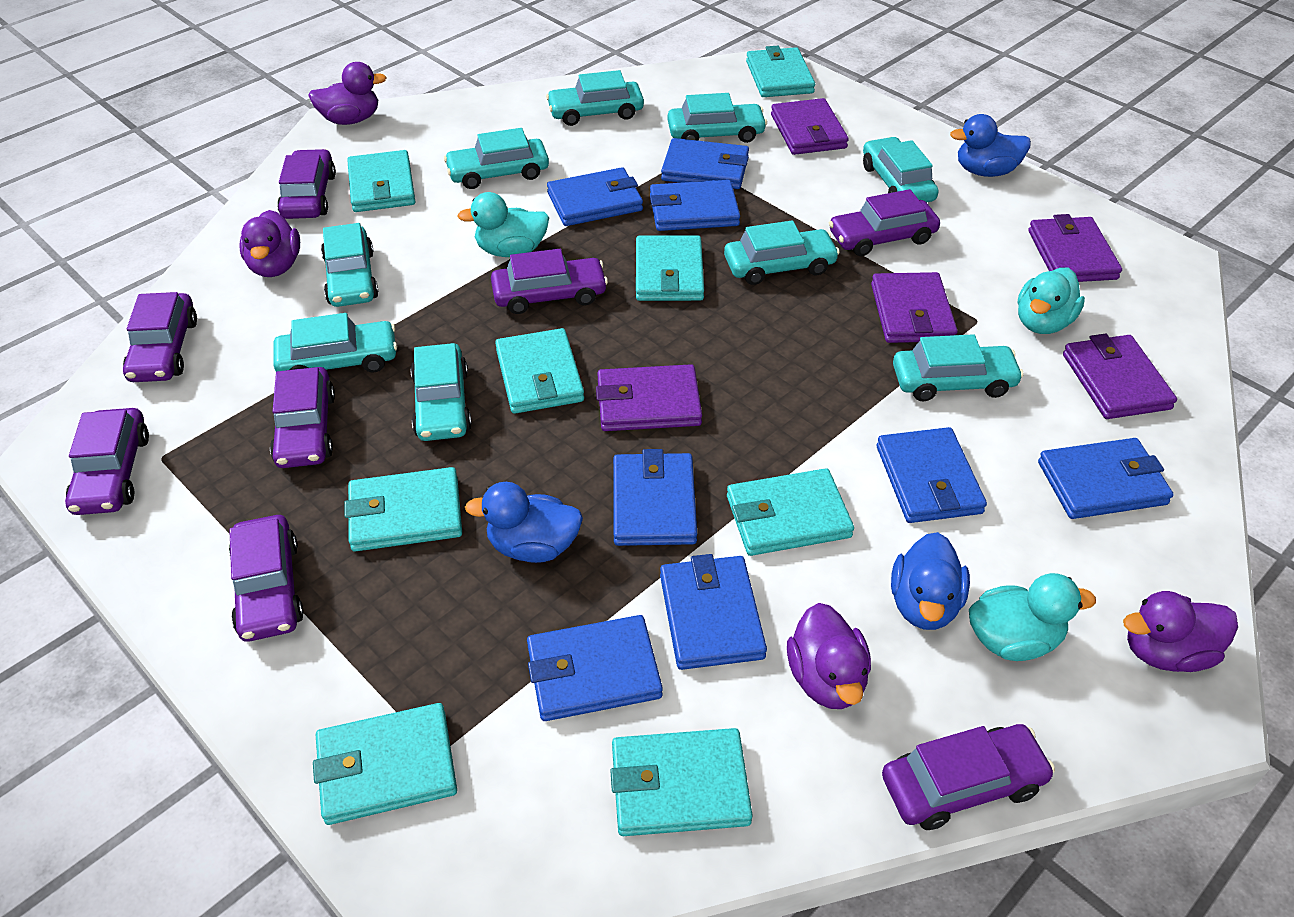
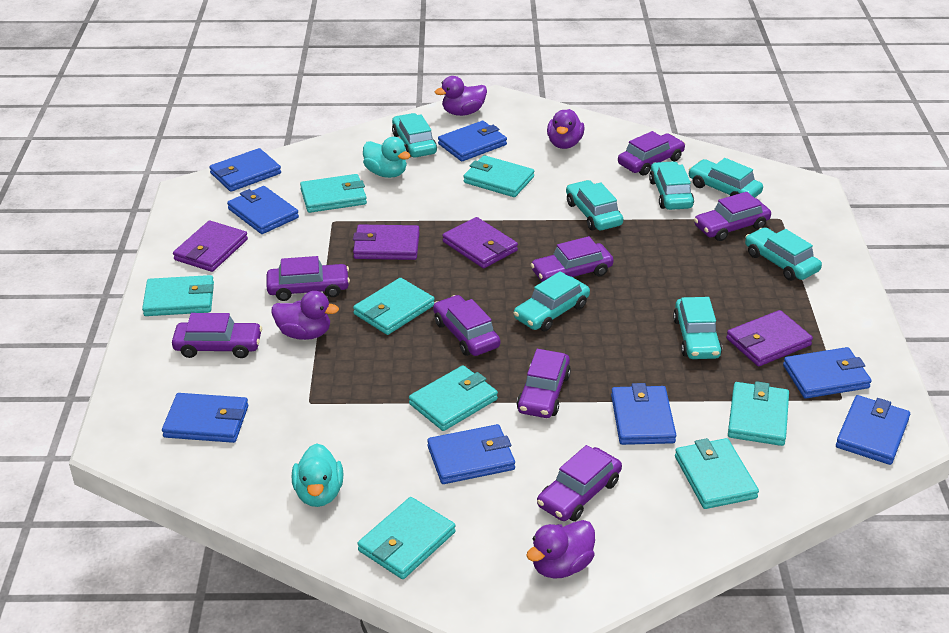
blue duck: [465,482,583,563] [891,532,970,630] [950,114,1031,177] = 3 -> none = 0
purple wallet: [596,364,702,431] [771,98,849,155] [871,272,958,343] [1028,214,1122,282] [1063,334,1177,419] = 5 -> [173,221,248,272] [353,224,420,260] [442,217,518,268] [726,310,813,366] = 4
turquoise car: [273,313,397,372] [321,223,379,307] [410,343,472,441] [444,128,549,189] [546,70,644,126] [667,93,767,143] [724,221,840,285] [863,137,938,202] [893,334,1024,401] = 9 -> [392,113,437,157] [513,271,590,331] [566,180,623,230] [649,161,694,210] [673,297,722,359] [688,158,763,198] [745,227,822,281] = 7
turquoise duck: [458,192,549,257] [969,573,1096,661] [1018,268,1085,334] = 3 -> [292,443,343,507] [363,137,411,178] = 2

